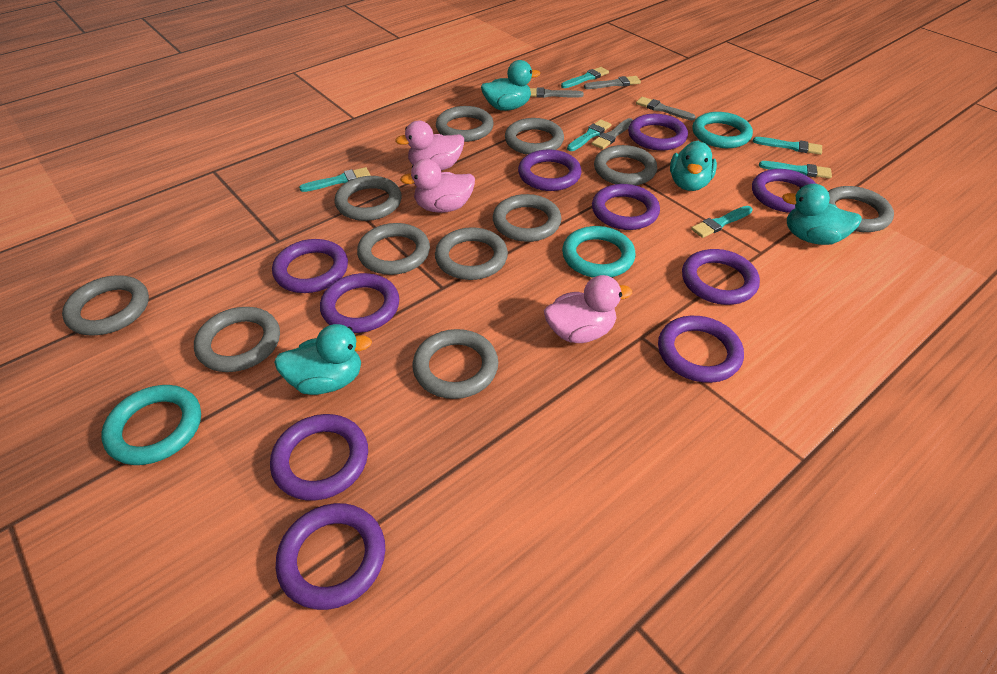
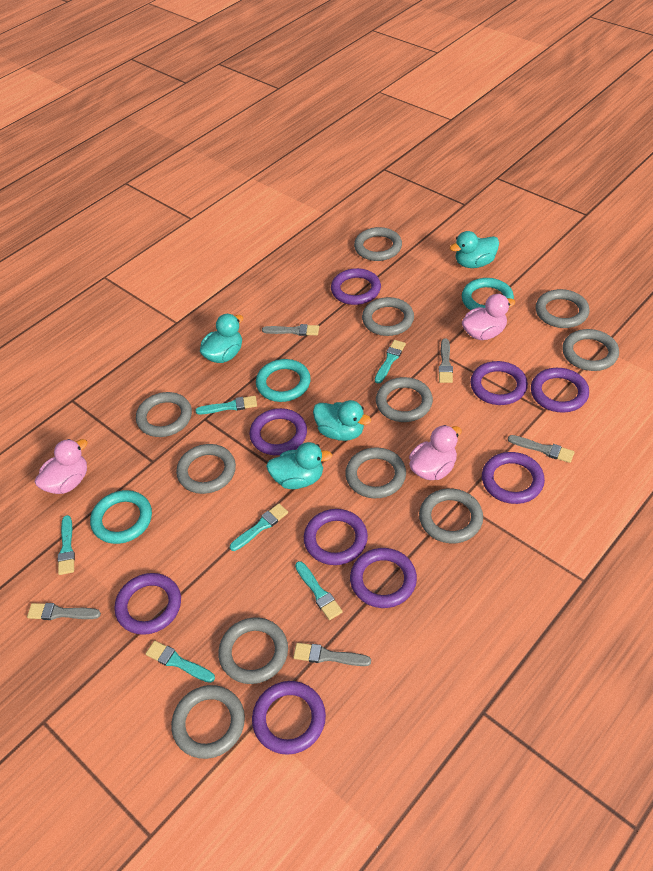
grey brush: [530,87,584,98] [584,76,641,89] [592,118,633,149] [636,97,696,120] = 4 -> [27,603,101,620] [262,324,319,336] [293,643,371,666] [439,339,453,383] [508,435,575,463] = 5
purple ring: [270,414,368,501] [272,239,348,293] [276,503,385,610] [320,273,399,333] [518,150,581,191] [592,184,660,230] [628,114,688,151] [658,316,744,383] [682,249,760,305] [752,169,816,213] = 10 -> [114,573,181,635] [249,408,307,455] [252,681,326,755] [304,509,368,565] [331,268,381,305] [350,548,417,608] [470,361,528,405] [482,452,545,504] [531,368,589,413] = 9

